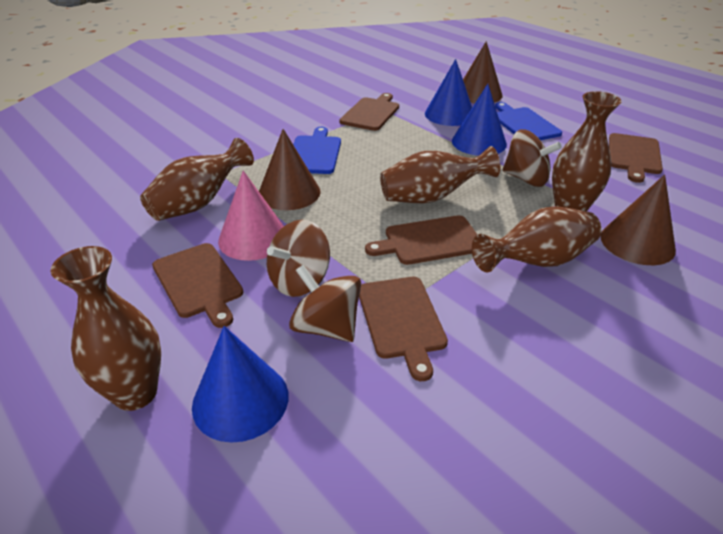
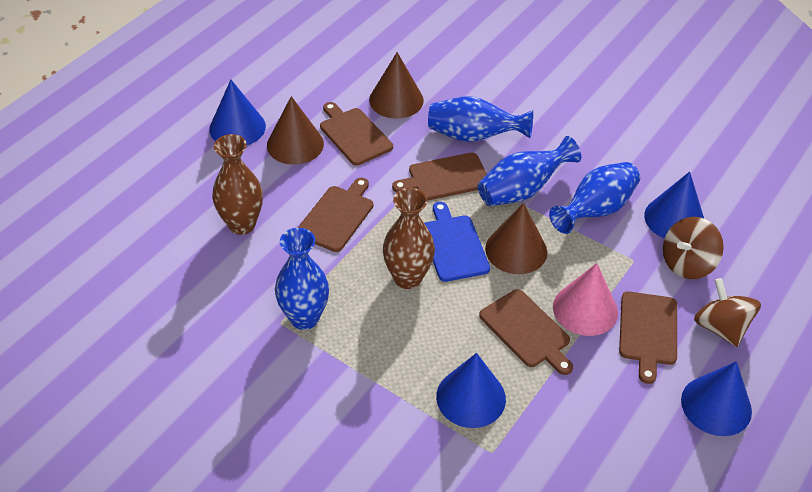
blue cone: [192,326,288,443] [425,59,472,126] [452,84,507,156] = 3 -> [209,80,266,146] [436,353,506,428] [644,171,704,239] [681,361,752,436] = 4
blue cutting board: [293,127,341,174] [495,102,562,140] = 2 -> [424,202,490,282] = 1
blue vase: none = 0 -> [275,228,329,330] [428,96,533,142] [478,136,581,206] [549,162,640,234] = 4
brown spinning top: [267,220,330,297] [289,265,361,342] [502,129,562,187] = 3 -> [663,217,724,279] [694,278,761,347] = 2
brown vase: [50,246,161,411] [140,138,254,221] [380,146,500,203] [472,206,602,272] [552,91,622,211] = 5 -> [212,134,263,235] [383,188,435,289] = 2

